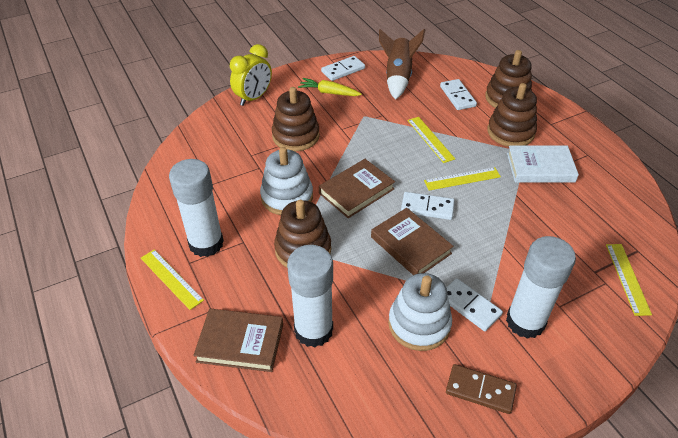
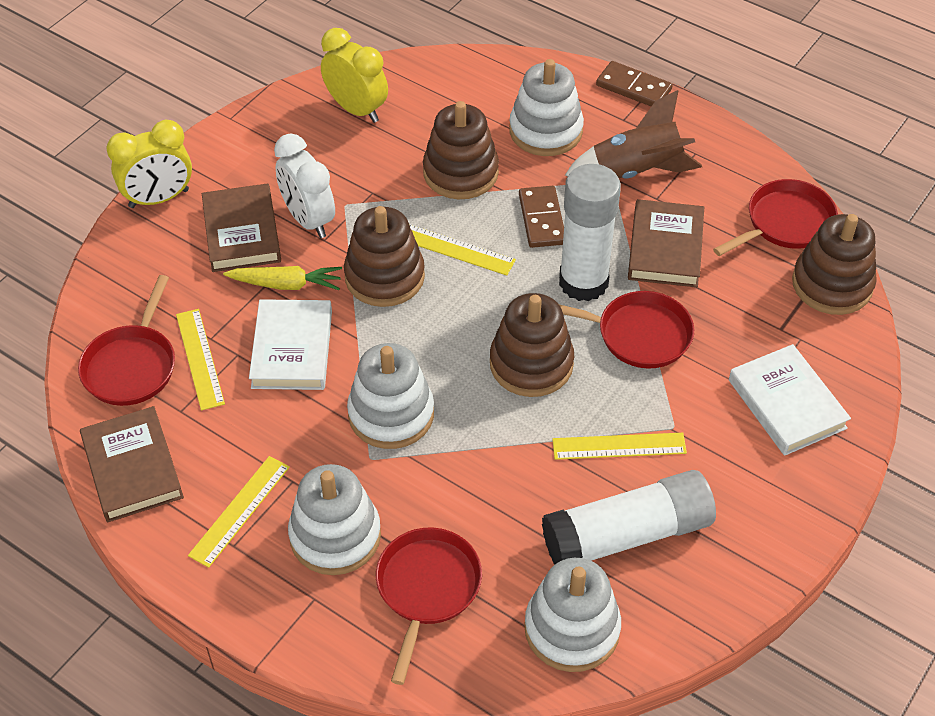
brown domino: [446,364,517,414] = 1 -> [519,186,564,248] [596,61,673,106] = 2
red pan: none = 0 -> [78,275,175,406] [376,527,482,685] [559,291,694,368] [713,179,838,256] = 4
white book: [507,146,579,183] = 1 -> [249,299,332,390] [729,344,851,456] = 2
white clock: none = 0 -> [274,133,335,238] = 1
white domino: [321,56,365,81] [401,192,455,220] [440,79,477,110] [446,278,503,331] = 4 -> none = 0
white glue stick: [169,159,224,257] [287,245,333,348] [506,236,576,339] = 3 -> [542,470,716,564] [559,164,621,302] = 2
white stacking toy: [260,147,313,215] [388,273,452,351] = 2 -> [288,464,381,575] [347,343,434,449] [509,59,584,156] [524,558,621,672] = 4
yellow clock: [230,44,272,106] = 1 -> [106,120,192,208] [321,28,388,123] = 2

